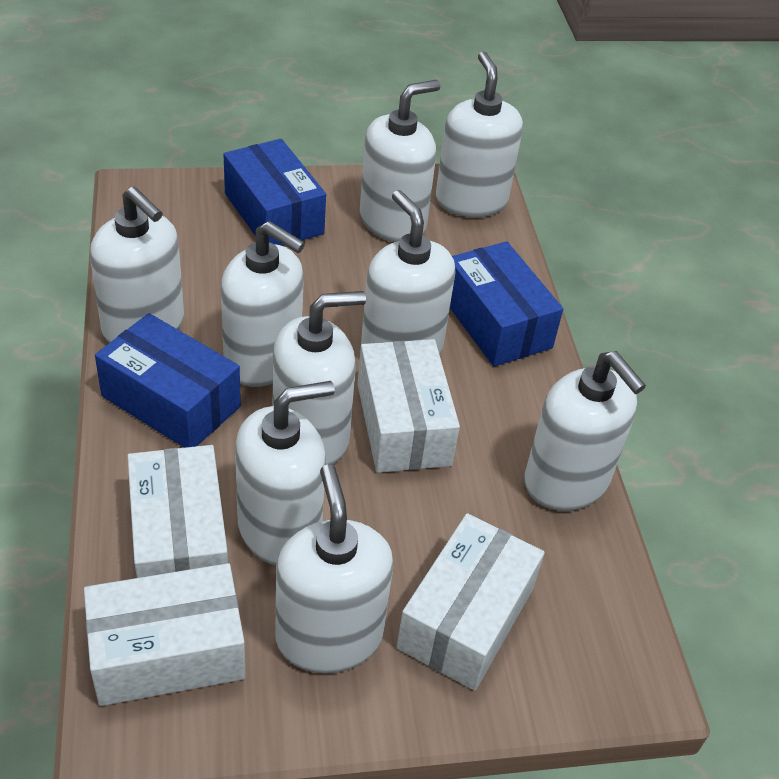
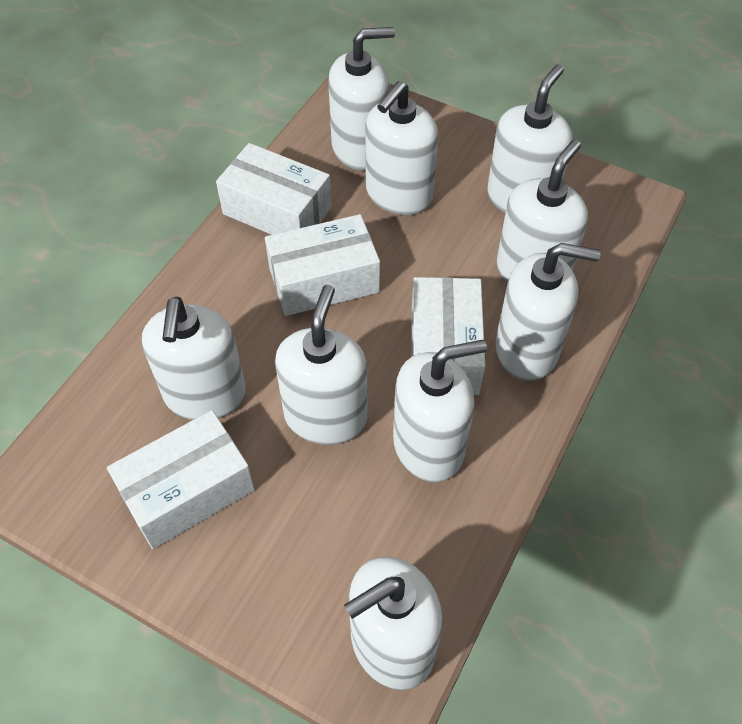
blue box: [95,313,241,448] [223,139,326,246] [450,242,563,367] = 3 -> none = 0

